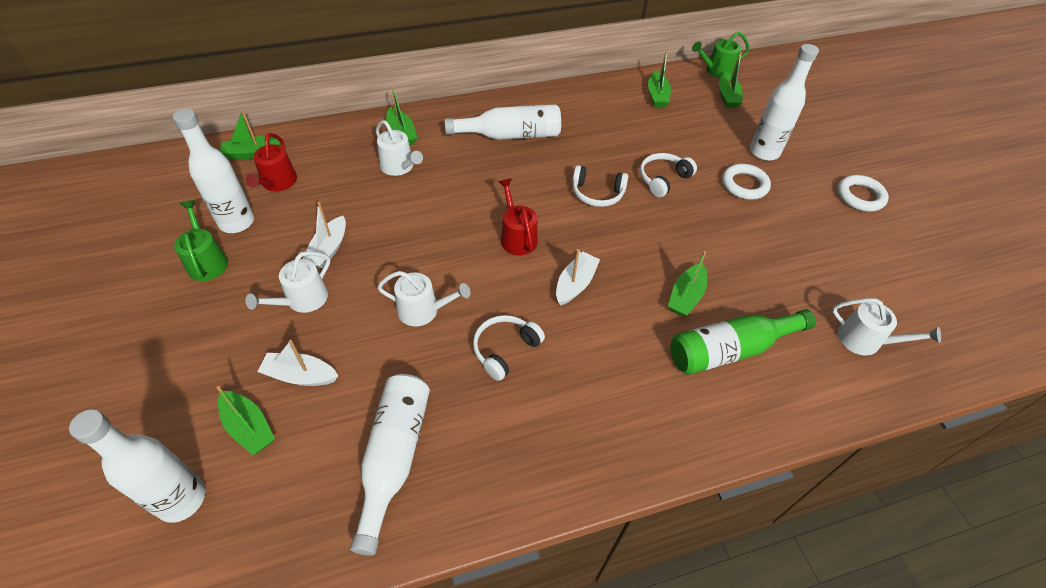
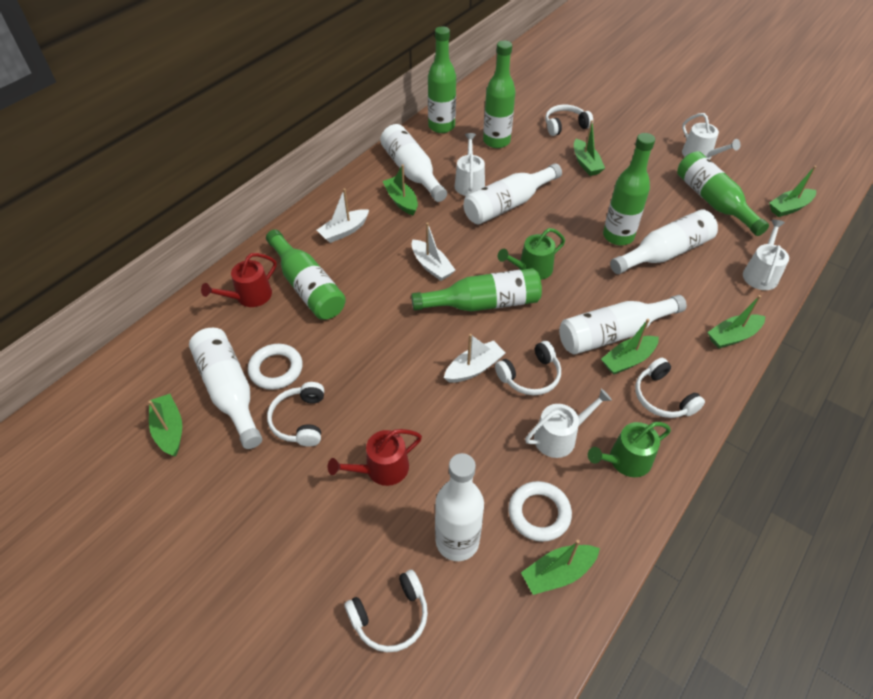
green boat: [216,386,275,455] [220,110,281,160] [386,87,417,145] [648,51,671,108] [668,251,707,316] [719,52,743,108] = 6 -> [149,394,182,457] [382,164,418,216] [521,540,600,595] [574,120,605,176] [601,319,659,374] [707,295,765,349] [769,166,816,217] = 7
green bottle: [670,309,816,375] = 1 -> [266,229,346,320] [411,268,542,312] [428,26,456,133] [483,40,515,148] [603,133,655,245] [677,151,769,236] = 6
white bottle: [69,409,205,523] [173,109,254,233] [350,374,430,556] [444,104,561,140] [750,44,819,161] = 5 -> [189,328,262,449] [380,124,447,202] [435,453,484,561] [463,163,562,225] [559,295,687,354] [610,209,718,274] = 6
white headphones: [473,315,545,381] [572,165,628,207] [640,153,697,197] = 3 -> [267,382,324,447] [344,570,428,652] [495,341,561,395] [545,105,593,136] [635,358,705,418] = 5

